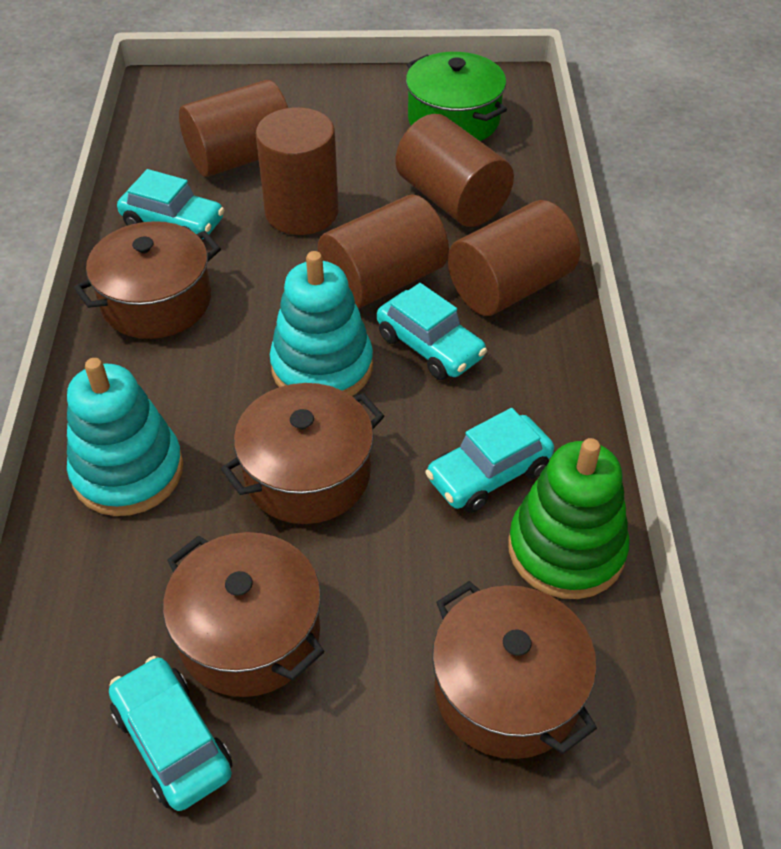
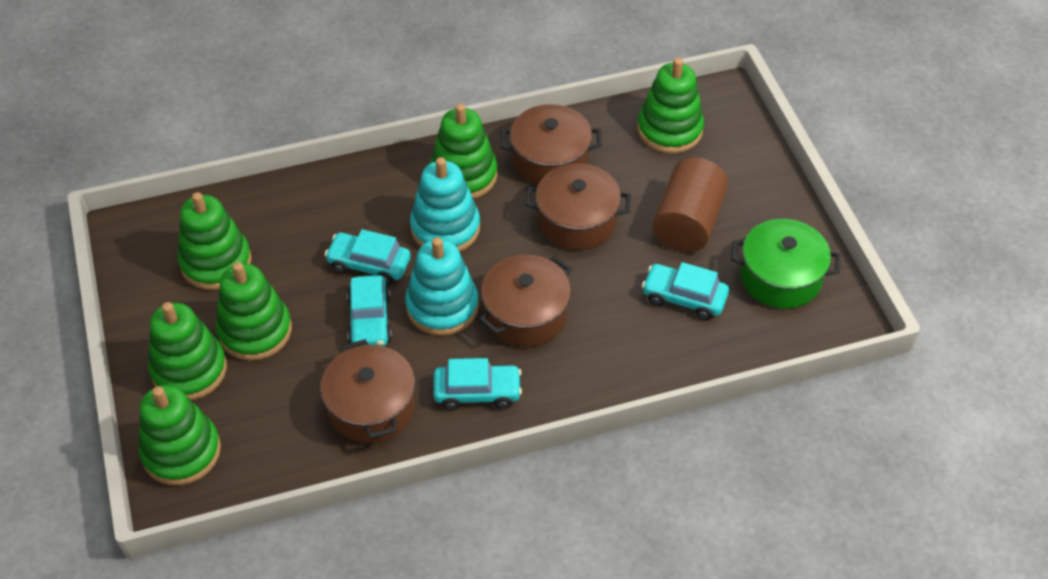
brown cylinder: [179,80,288,177] [256,107,339,235] [318,195,449,309] [395,114,514,227] [448,200,580,316] = 5 -> [652,157,728,252] = 1
green stacking toy: [508,438,630,599] = 1 -> [139,385,221,485] [148,302,227,400] [178,192,252,290] [216,262,292,361] [430,104,498,199] [637,58,704,153] = 6

